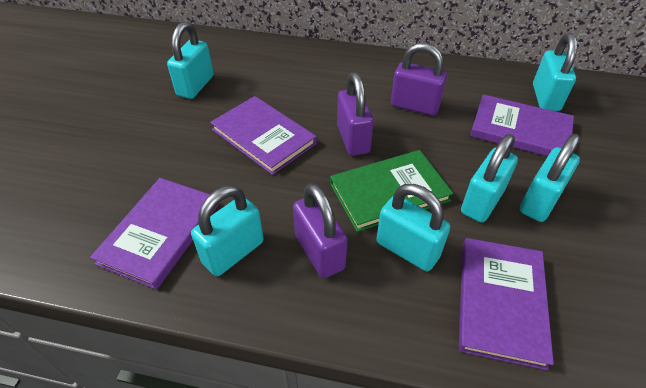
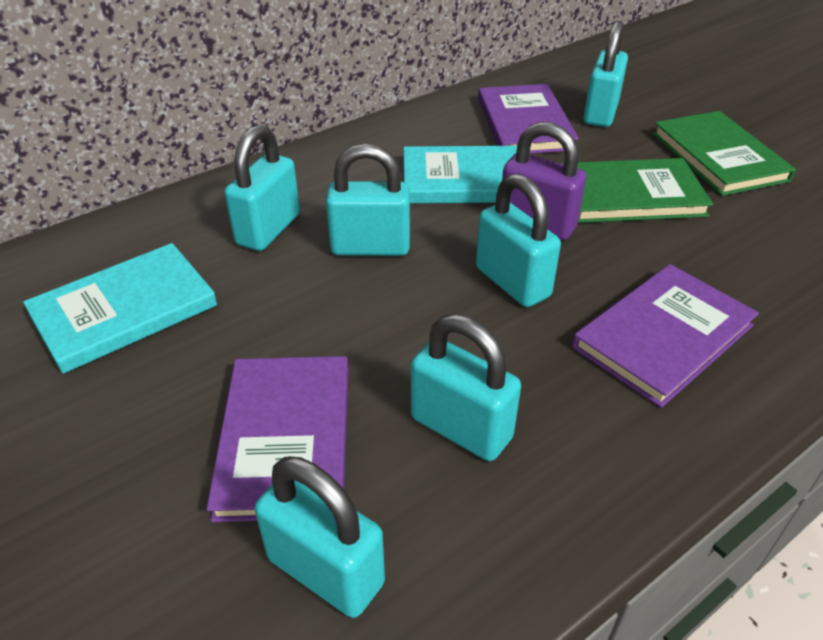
green book: [330,150,453,232] = 1 -> [561,158,713,223] [653,111,796,196] = 2
purple book: [90,178,219,290] [210,96,317,175] [459,238,554,370] [470,95,574,156] = 4 -> [207,356,349,522] [478,84,579,154] [572,264,759,408] = 3
purple padlock: [293,183,348,278] [337,72,374,156] [391,43,447,116] = 3 -> [502,122,586,240] = 1
turquoise book: none = 0 -> [23,243,217,374] [403,146,517,204] = 2

